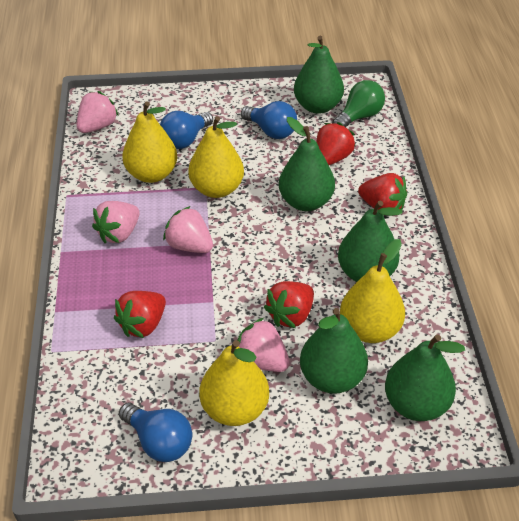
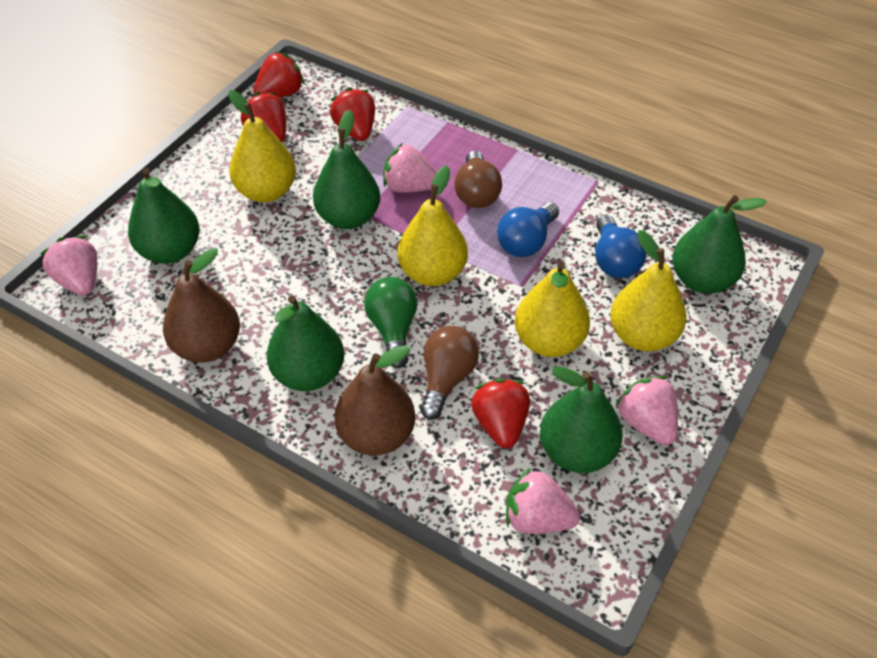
blue light bulb: [119,403,192,462] [160,111,213,149] [241,101,297,139] = 3 -> [497,202,559,257] [595,215,647,278] = 2
brown light bulb: none = 0 -> [420,326,479,420] [454,150,502,208] = 2
brown pear: none = 0 -> [163,248,240,363] [334,345,415,455] = 2

